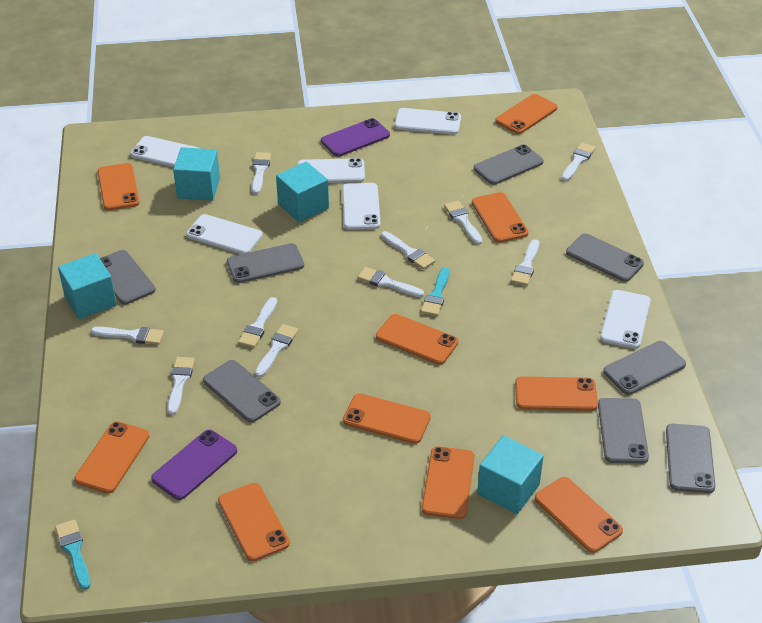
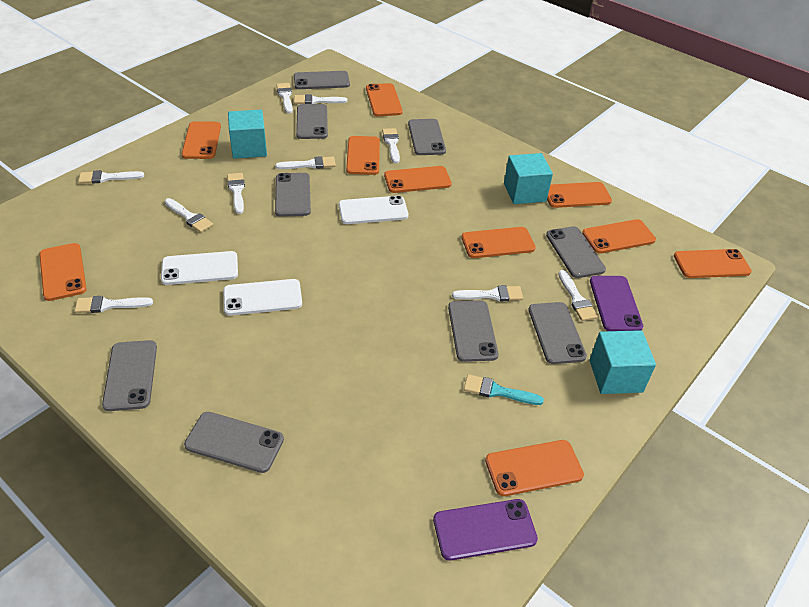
grey phone: [100,250,156,305] [203,360,281,422] [227,243,304,283] [474,145,544,185] [566,234,644,282] [598,398,649,463] [603,341,686,395] [666,424,715,493] = 8 -> [102,340,157,411] [184,412,284,473] [275,173,311,217] [294,71,350,89] [296,104,328,139] [408,119,446,155] [448,300,499,362] [528,302,587,364] [546,226,606,278] = 9
turquoise brush: [55,520,91,590] [421,267,449,316] = 2 -> [464,374,544,405] = 1
turquoise cube: [58,253,117,319] [173,147,220,201] [276,162,329,222] [477,436,543,514] = 4 -> [228,110,267,159] [504,153,553,204] [590,330,656,394] = 3
white phone: [130,136,198,167] [186,214,262,254] [297,158,365,183] [342,183,381,230] [395,108,461,135] [600,290,651,349] = 6 -> [161,251,238,285] [223,279,302,316] [339,195,408,224] = 3

